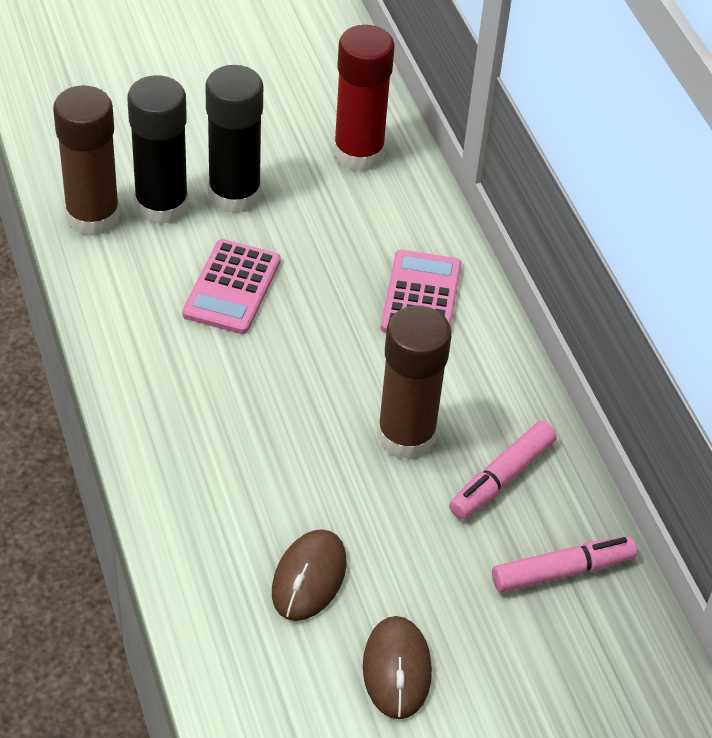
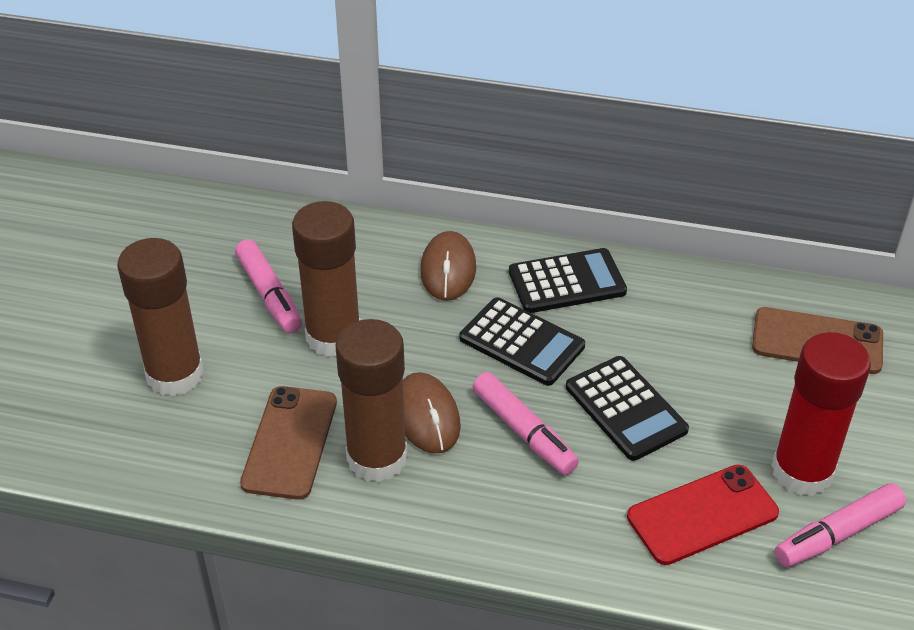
black calculator: none = 0 -> [459,297,585,386] [509,248,627,313] [566,356,689,461] = 3
black glue stick: [127,75,189,225] [205,65,263,213] = 2 -> none = 0
brown glue stick: [53,86,120,236] [377,305,452,460] = 2 -> [117,238,204,396] [292,201,360,357] [335,319,408,482] = 3
brown phone: none = 0 -> [240,386,337,500] [752,307,883,374] = 2
pink calculator: [182,239,281,334] [380,250,462,333] = 2 -> none = 0
pink marker: [449,421,556,519] [492,536,637,593] = 2 -> [235,239,302,333] [473,372,579,475] [775,483,906,567] = 3
red phone: none = 0 -> [627,465,779,565] = 1

